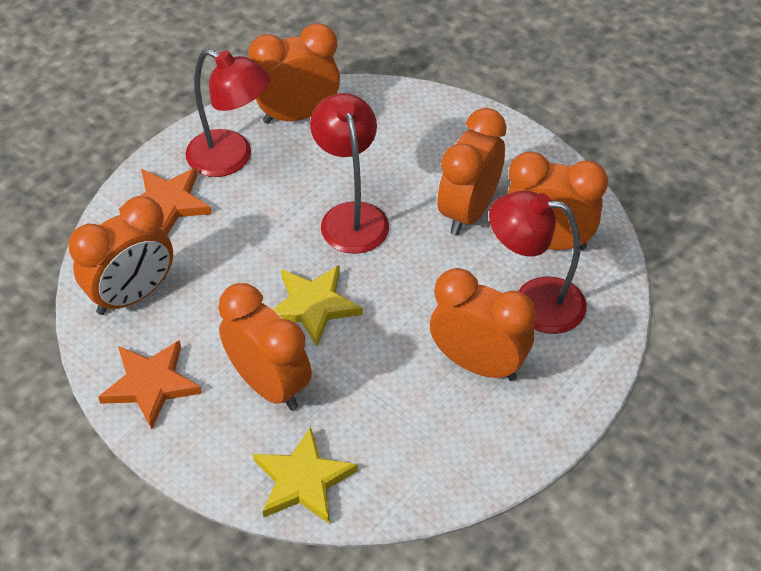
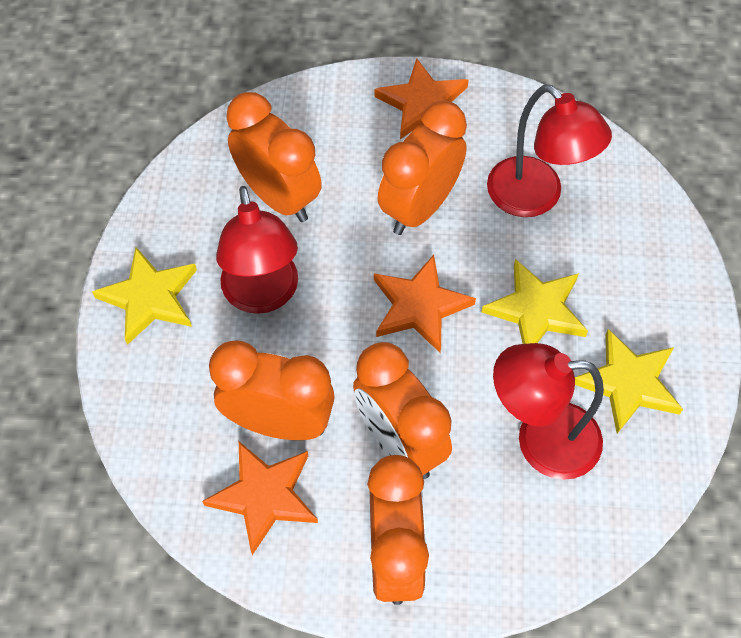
orange clock: [68,196,173,315] [218,283,312,410] [248,23,340,124] [430,268,536,381] [437,108,507,236] [508,151,608,250] = 6 -> [209,340,335,440] [227,92,322,222] [353,342,452,479] [367,455,429,605] [378,101,467,235] = 5
orange star: [98,340,202,429] [119,168,212,235] = 2 -> [202,442,318,555] [374,58,469,139] [374,255,476,352] = 3
yellow star: [253,427,358,524] [273,265,363,346] = 2 -> [92,247,197,345] [482,259,588,344] [575,329,683,434] = 3

